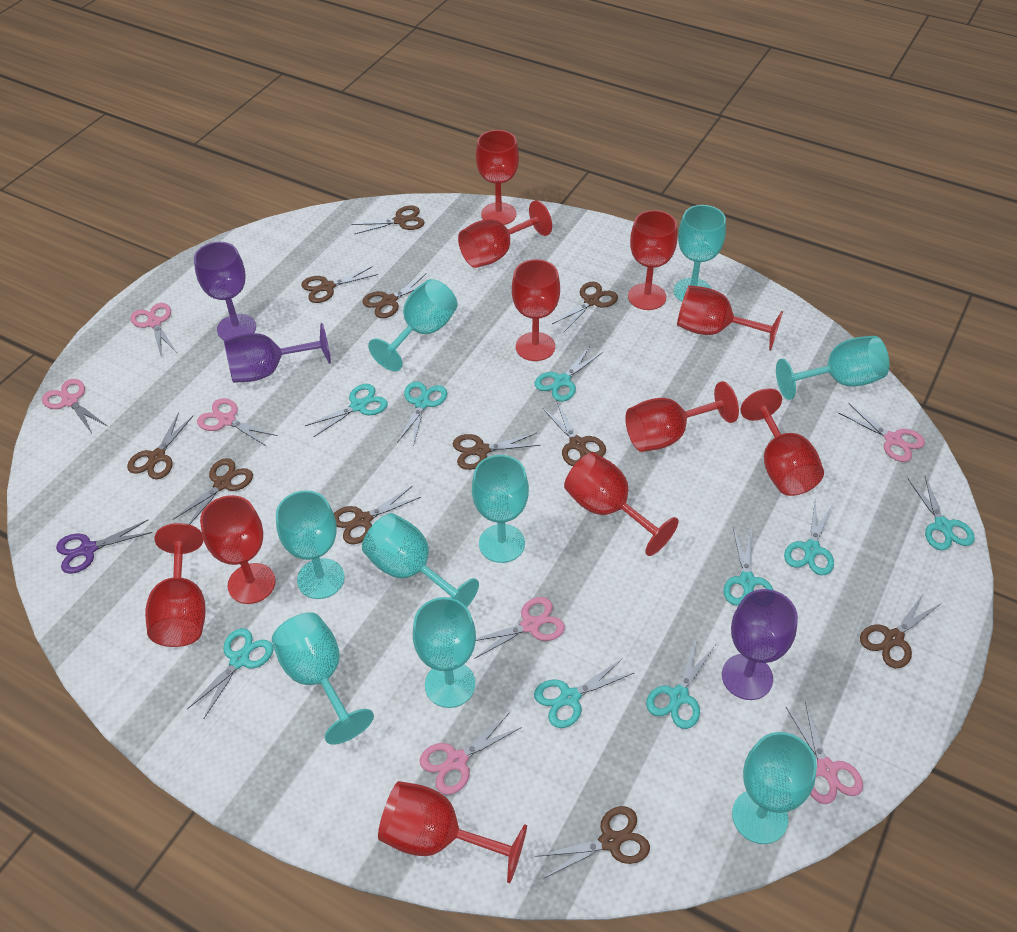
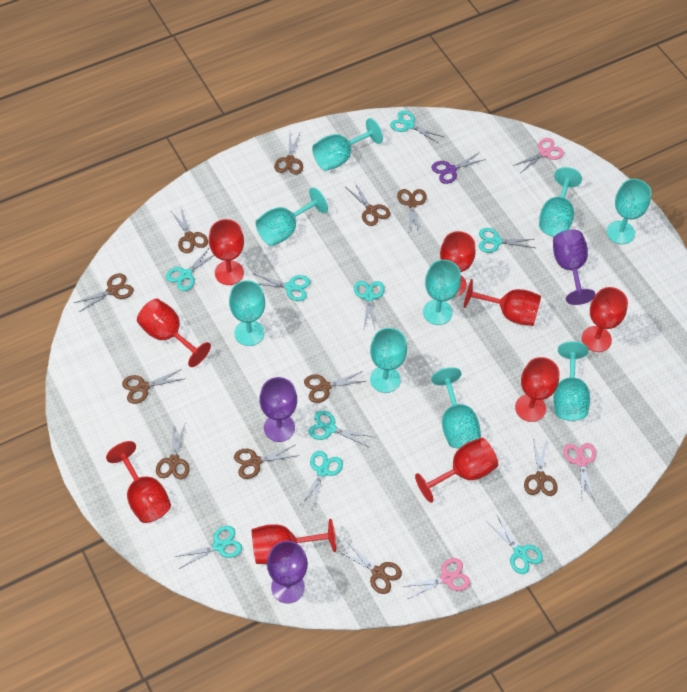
pink scissors: [42,379,107,433] [130,303,177,355] [197,398,278,446] [420,712,522,795] [474,597,565,659] [786,701,863,804] [839,403,925,462] = 7 -> [403,558,470,599] [513,138,564,172] [563,443,596,501] = 3
red goblet: [145,523,205,647] [200,495,276,604] [378,781,527,883] [458,200,552,268] [476,130,519,225] [512,259,560,361] [564,452,678,556] [625,381,739,452] [628,210,677,310] [677,285,783,351] [740,388,824,496] = 11 -> [106,441,171,523] [137,299,211,367] [209,219,244,285] [252,519,336,564] [415,438,498,503] [440,231,476,297] [464,279,541,326] [515,357,559,422] [582,287,628,352] = 9

